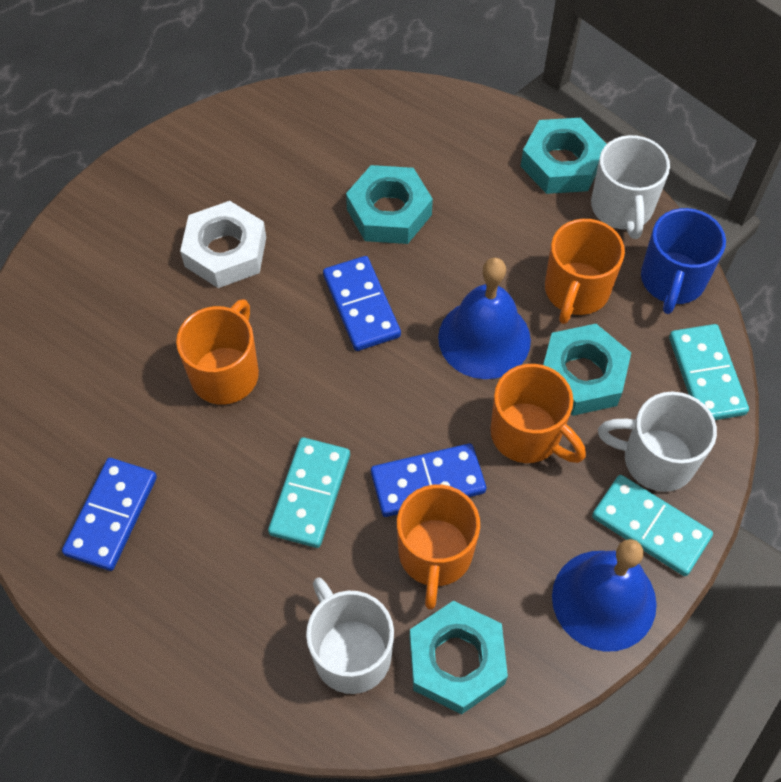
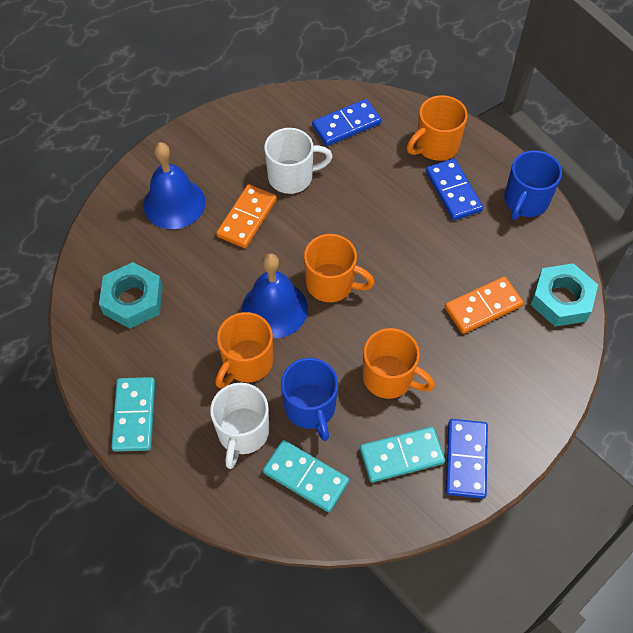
blue mug: [641,208,726,314] = 1 -> [281,358,338,441] [504,150,562,220] = 2
orange domino: none = 0 -> [216,184,277,248] [445,276,524,334] = 2
turquoise nut: [346,165,433,244] [409,601,508,714] [521,118,607,194] [543,324,631,416] = 4 -> [99,262,163,329] [531,263,598,327] = 2
white mug: [306,577,394,694] [591,135,670,239] [598,392,717,492] = 3 -> [210,383,269,469] [264,128,333,194] = 2
white nut: [180,201,266,288] = 1 -> none = 0

